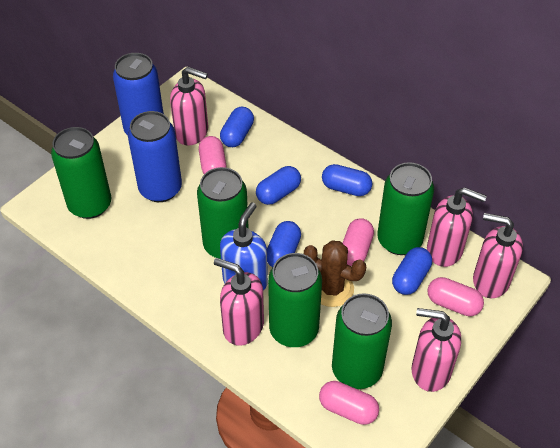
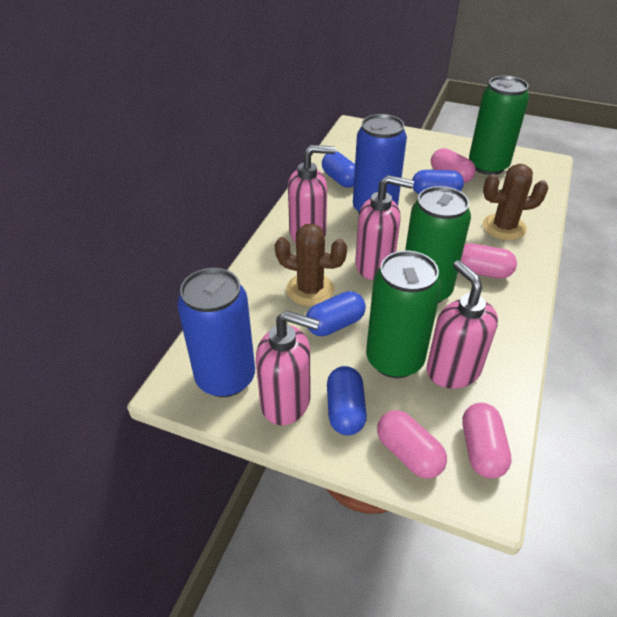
blue capsule: [220,107,254,147] [256,166,301,205] [267,221,301,267] [322,164,372,196] [392,247,432,295] = 5 -> [306,291,366,336] [322,151,355,188] [327,366,367,435] [412,170,464,194] = 4
blue soap dispenser: [220,202,268,291] = 1 -> none = 0
brown cactus: [304,240,366,307] = 1 -> [275,224,347,306] [483,164,548,240] = 2
green can: [51,127,111,219] [197,167,249,259] [268,253,322,347] [332,293,392,389] [377,162,434,255] = 5 -> [366,251,442,378] [405,186,471,303] [469,76,529,175] = 3
pink soap dispenser: [170,67,208,146] [214,258,264,346] [411,308,461,392] [427,187,487,267] [473,213,523,298] = 5 -> [256,311,320,426] [288,145,335,242] [355,175,414,280] [426,260,498,389] = 4

